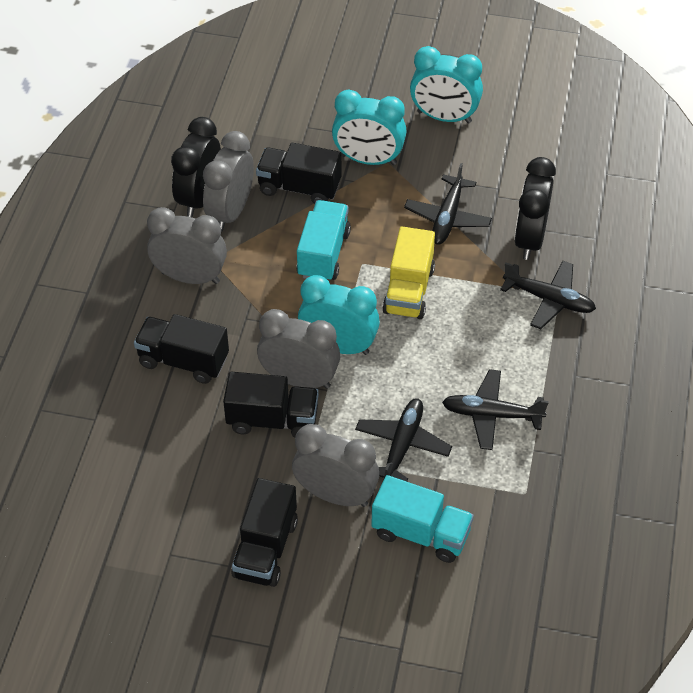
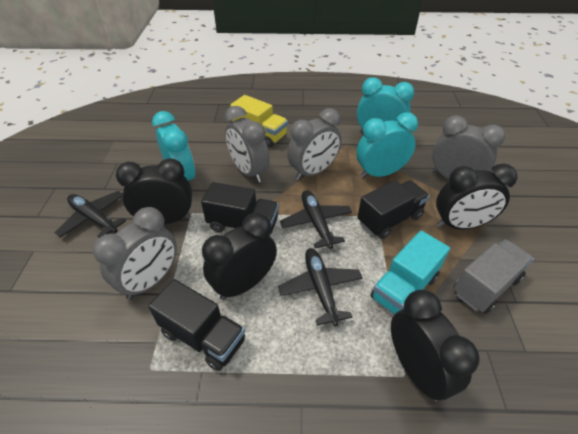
black clock: [171,117,221,217] [514,157,556,260] = 2 -> [116,158,192,224] [202,213,277,300] [391,290,480,401] [436,163,518,230] = 4
black plane: [355,398,452,482] [404,163,492,245] [442,369,549,450] [500,261,596,329] = 4 -> [54,191,126,238] [278,248,363,326] [280,190,352,249] = 3
black truck: [134,314,229,384] [223,372,319,438] [231,478,298,587] [256,143,341,204] = 4 -> [148,279,245,371] [201,182,279,233] [357,180,430,239] = 3
grey truck: none = 0 -> [453,239,534,314] = 1
turquoise truck: [296,200,351,280] [371,475,474,563] = 2 -> [370,230,450,314] = 1

